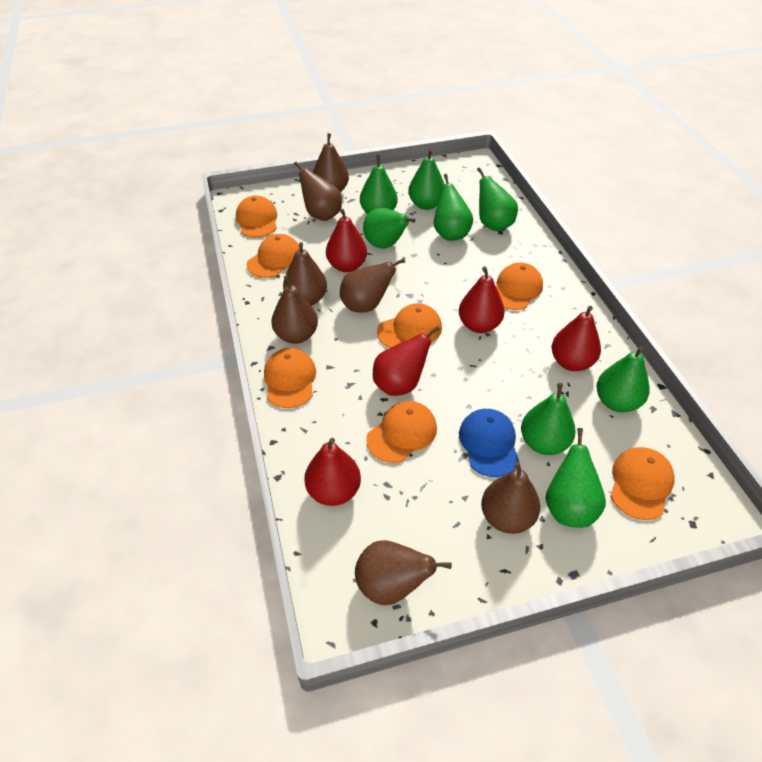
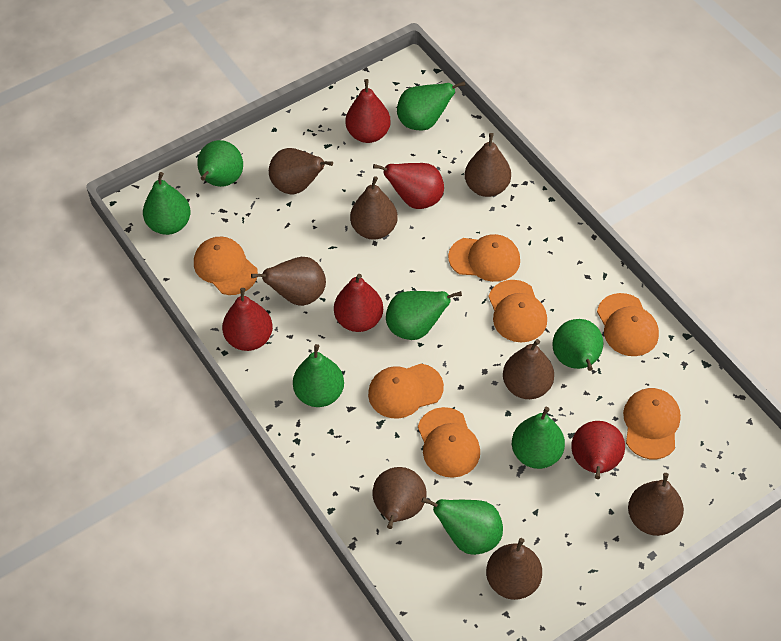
blue cap: [459,409,519,477] = 1 -> none = 0
brown pear: [271,275,318,344] [283,242,327,306] [294,162,342,221] [313,133,349,192] [340,258,405,313] [355,540,452,606] [481,462,540,534] = 7 -> [251,257,326,306] [269,148,333,194] [350,176,398,240] [372,467,427,529] [465,133,511,197] [486,538,542,600] [503,339,554,399] [628,473,684,536] = 8

